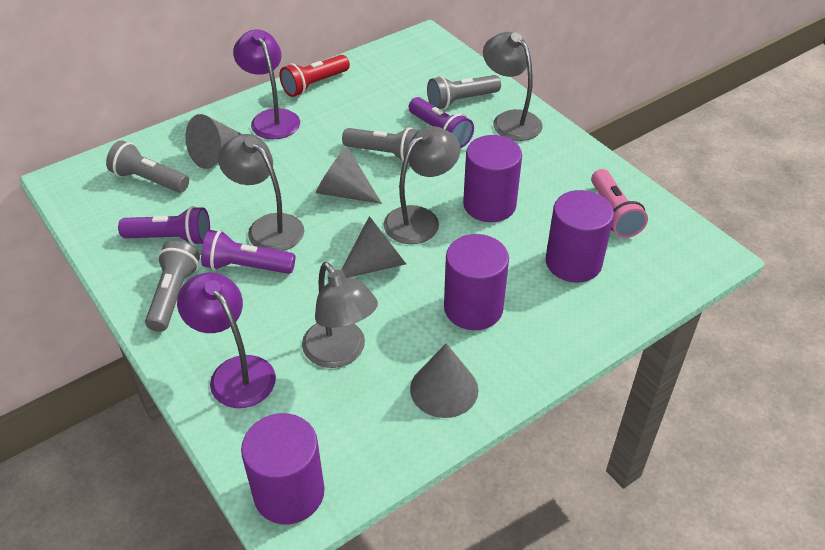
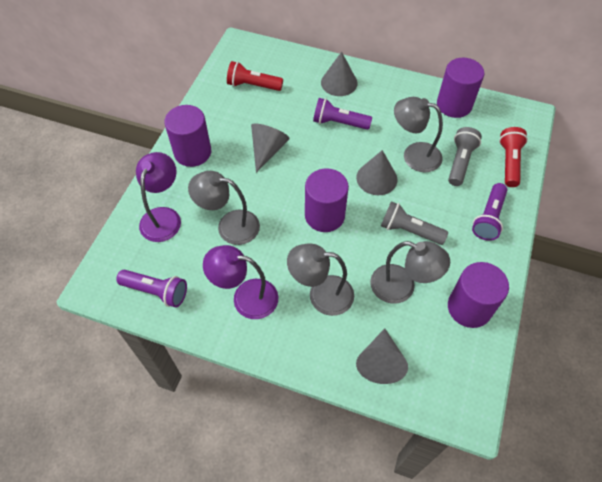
grey flashlight: [106,140,189,193] [145,241,200,332] [342,127,419,161] [427,75,501,110] = 4 -> [381,201,448,245] [448,127,482,186] = 2
pink flashlight: [591,169,648,238] = 1 -> none = 0
red flashlight: [279,55,350,97] = 1 -> [227,61,283,91] [499,127,528,187] = 2

